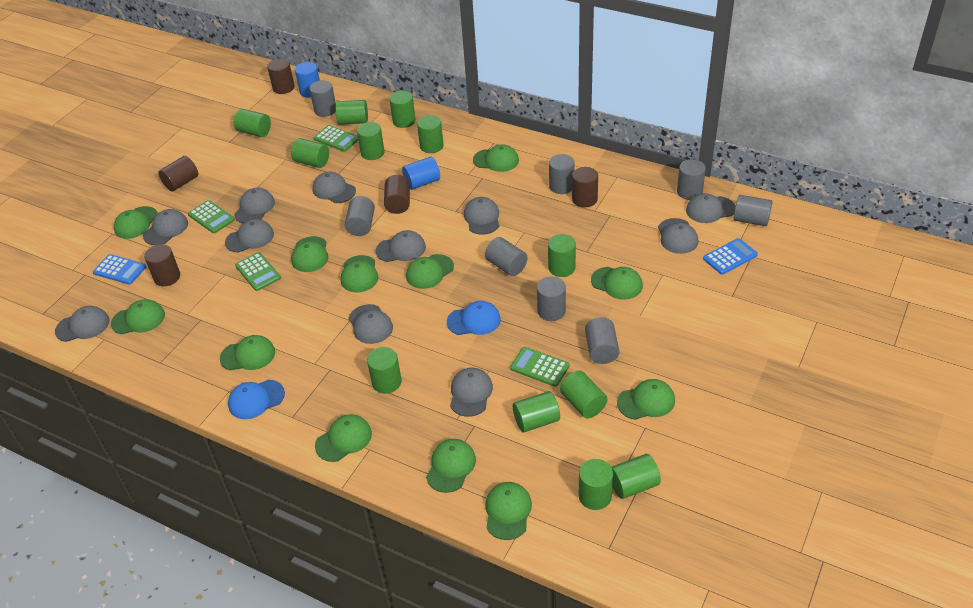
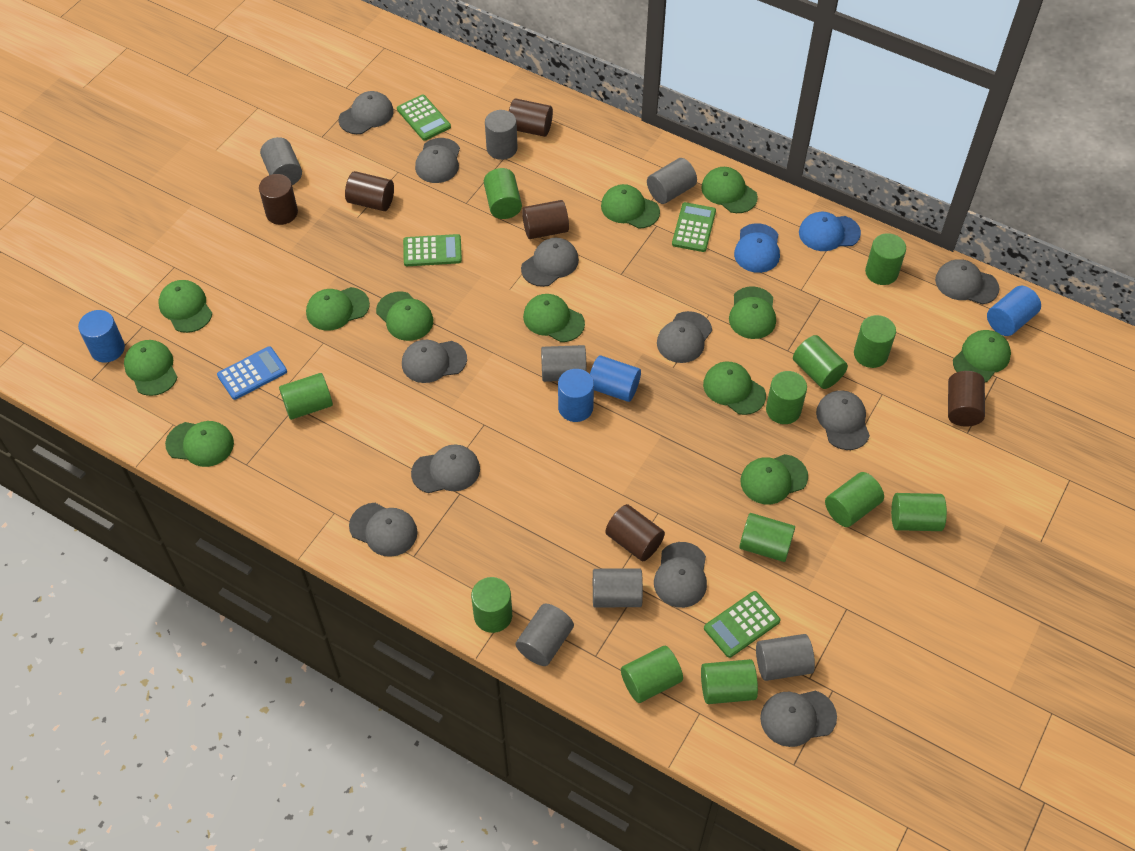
blue calculator: [93,254,146,285] [703,238,758,275] = 2 -> [217,346,287,400] = 1
blue cylinder: [295,62,320,98] [402,157,440,190] = 2 -> [78,310,125,363] [558,369,594,422] [590,356,641,402] [987,286,1041,336] = 4
brown cylinder: [144,244,180,286] [158,156,198,191] [267,59,294,94] [384,175,410,214] [572,167,598,207] = 5 -> [259,174,298,225] [345,171,394,211] [509,99,553,137] [522,200,569,239] [605,504,665,561] [948,371,985,427] = 6
grey cylinder: [309,80,336,117] [345,196,375,236] [485,237,527,276] [537,277,566,321] [549,154,575,194] [585,317,620,364] [677,159,706,200] [734,195,772,226] = 8 -> [260,137,302,185] [485,110,518,160] [516,604,574,666] [541,345,587,382] [593,568,643,607] [647,158,697,204] [756,634,815,681] = 7

